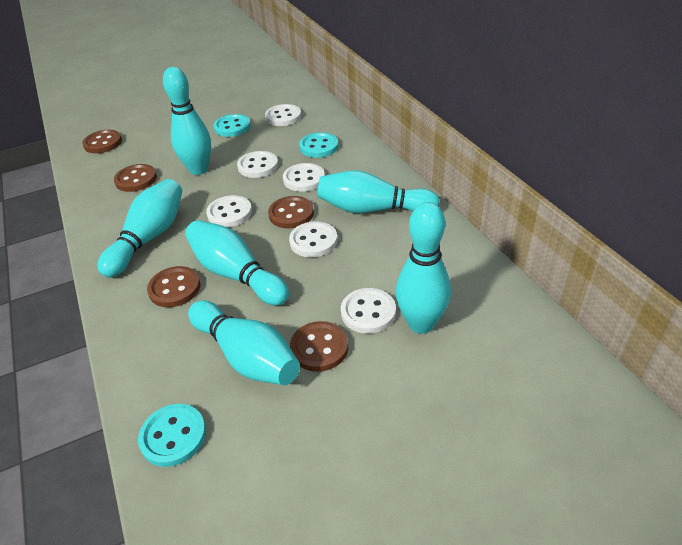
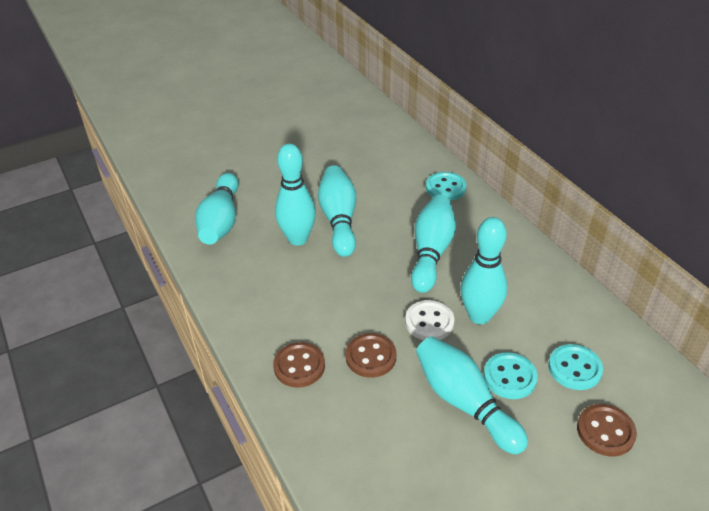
brown button: [82,130,122,153] [114,164,157,192] [147,266,201,307] [268,196,314,229] [290,321,348,372] = 5 -> [273,342,325,388] [345,333,396,378] [577,404,637,457] = 3
white button: [206,195,252,227] [237,151,278,178] [265,104,301,126] [283,163,325,192] [289,221,337,257] [341,288,396,334] = 6 -> [405,300,455,340] = 1

